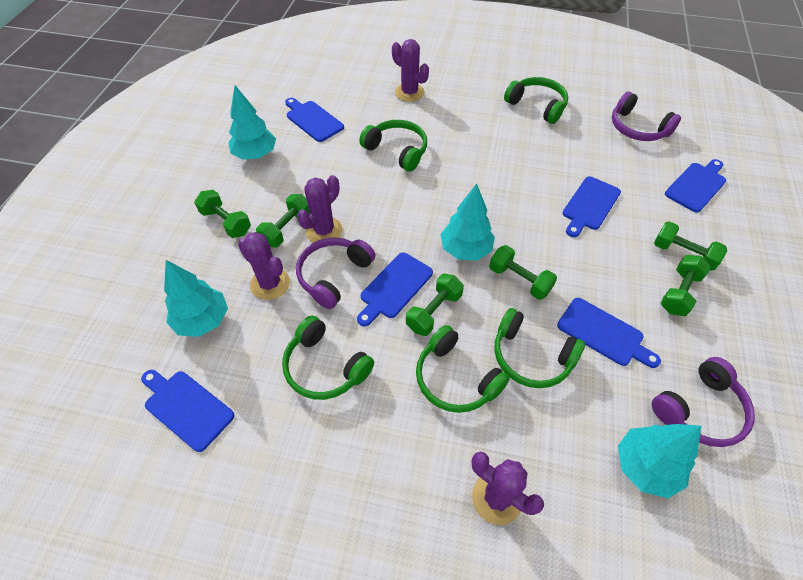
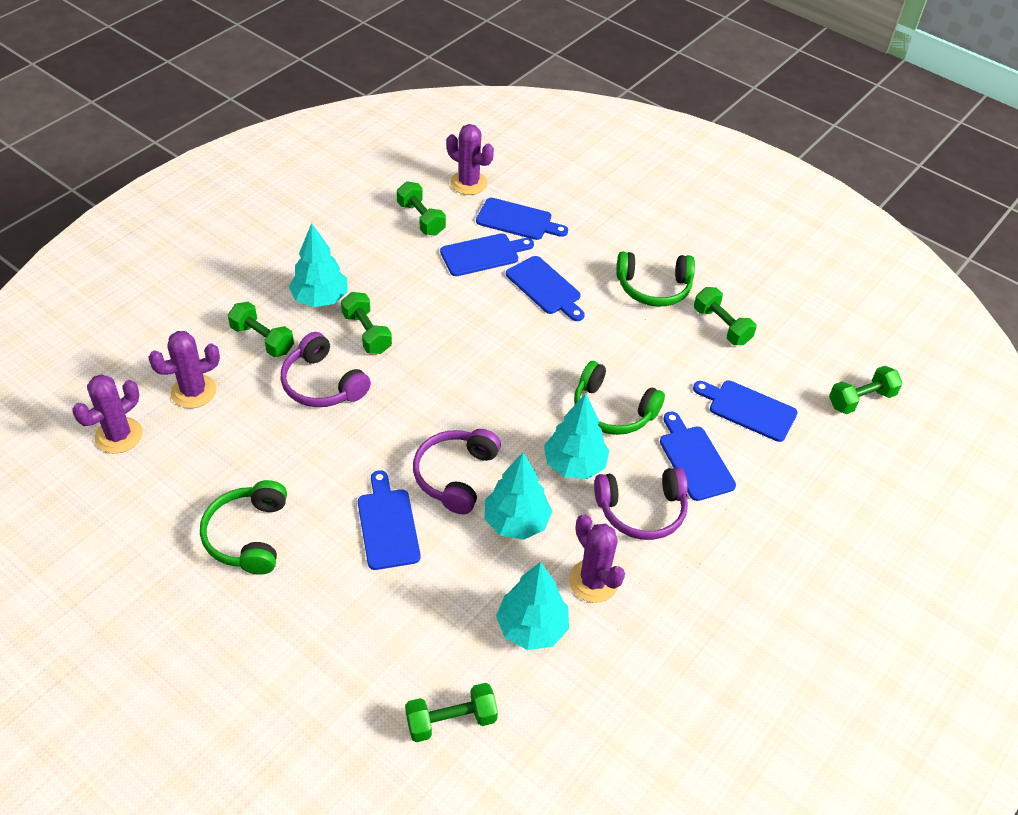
green headphones: [282,316,374,400] [359,120,427,171] [416,325,510,413] [494,308,585,388] [504,77,568,124] = 5 -> [200,480,287,575] [574,361,665,435] [616,252,695,307] = 3

